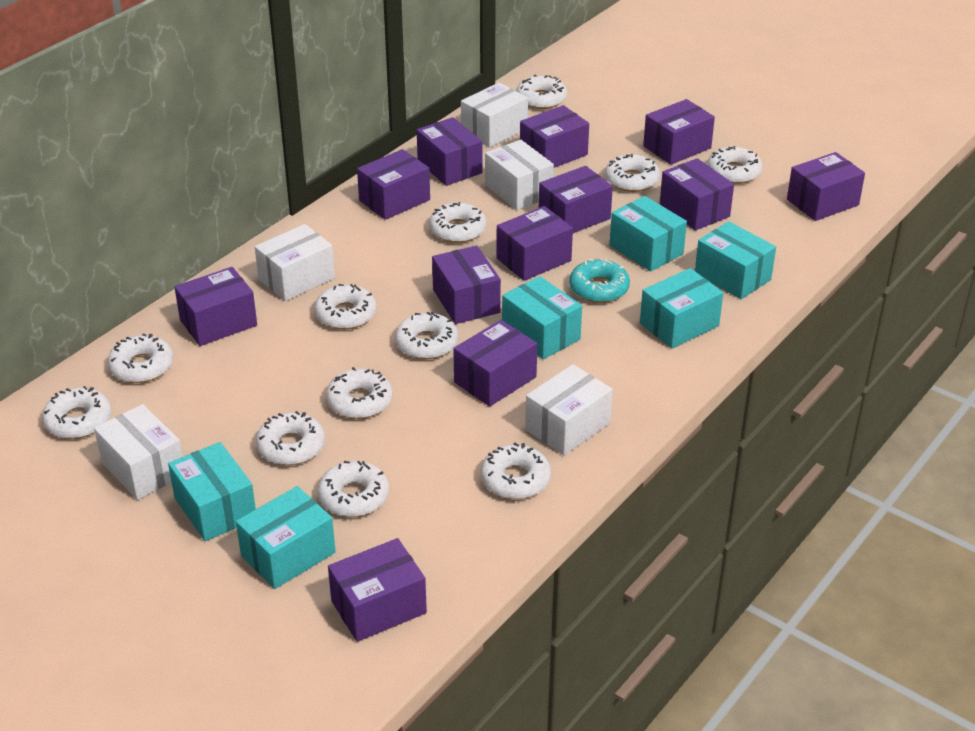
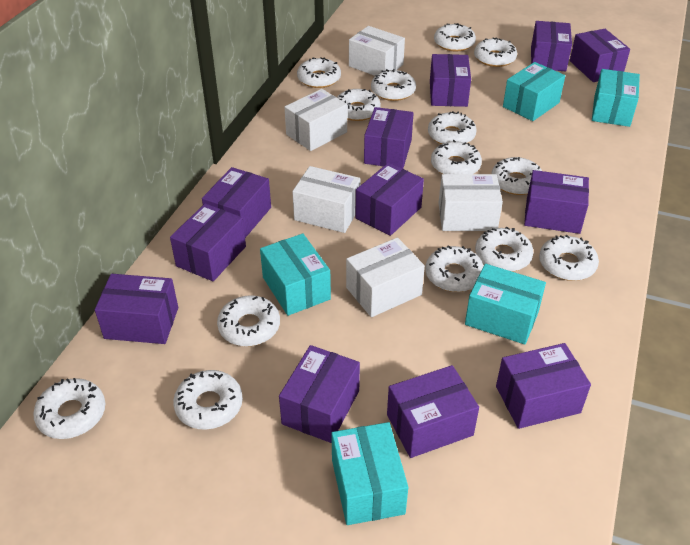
turquoise box: [168,442,256,541] [236,486,336,589] [502,276,582,359] [610,196,687,272] [640,268,723,349] [695,222,776,299] = 6 -> [260,233,331,316] [331,422,408,525] [465,264,546,345] [503,62,565,121] [592,69,640,127] = 5
turquoise donut: [569,259,630,303] = 1 -> none = 0
white donut: [42,386,111,439] [108,333,173,383] [256,411,325,465] [314,284,376,329] [318,461,389,517] [326,367,392,419] [395,312,458,359] [429,202,486,243] [481,443,551,499] [516,75,567,109] [605,154,660,192] [707,146,763,184] = 12 -> [33,378,105,439] [173,370,243,430] [217,295,280,346] [297,57,341,88] [337,89,381,121] [371,69,416,101] [425,245,484,292] [428,111,477,144] [431,140,482,174] [434,23,476,52] [474,38,517,67] [475,227,534,271] [491,157,542,195] [539,235,599,281] = 14

